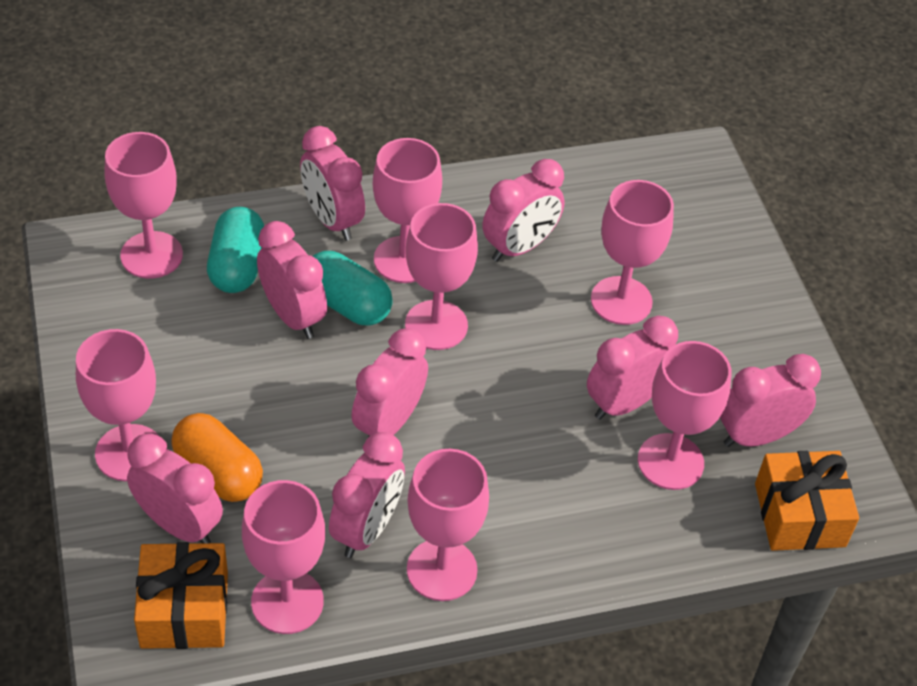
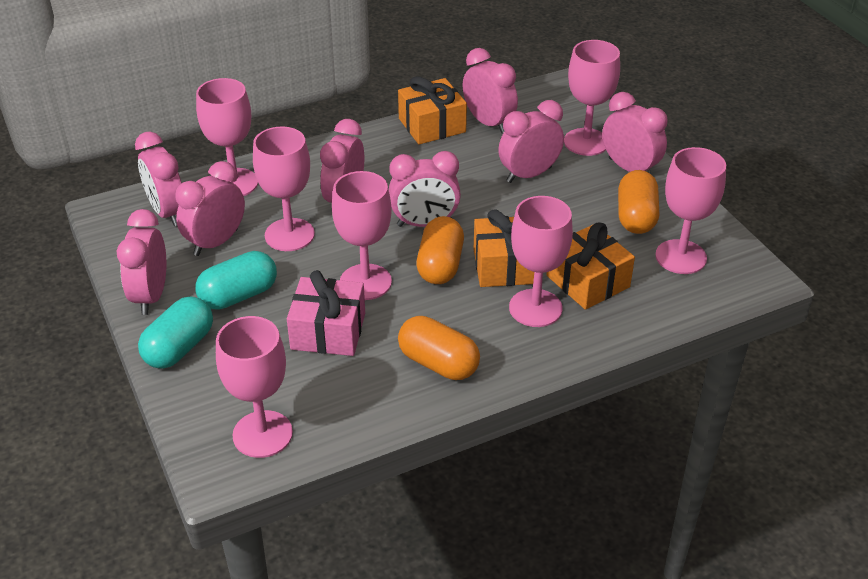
orange capsule: [171,413,263,502] = 1 -> [398,316,480,380] [417,216,464,284] [618,170,659,234] = 3
orange gift: [134,542,228,649] [755,451,859,551] = 2 -> [398,76,467,145] [474,210,534,287] [546,222,635,310] = 3
pink gift: none = 0 -> [287,270,365,356] = 1
pink goblet: [76,329,159,481] [105,132,183,279] [242,480,325,634] [373,138,442,283] [405,203,478,350] [407,449,489,601] [591,180,674,325] [638,341,731,490] = 8 -> [196,78,258,196] [216,316,293,458] [253,127,315,251] [332,171,392,300] [509,196,573,327] [564,40,620,156] [655,147,726,274] = 7

